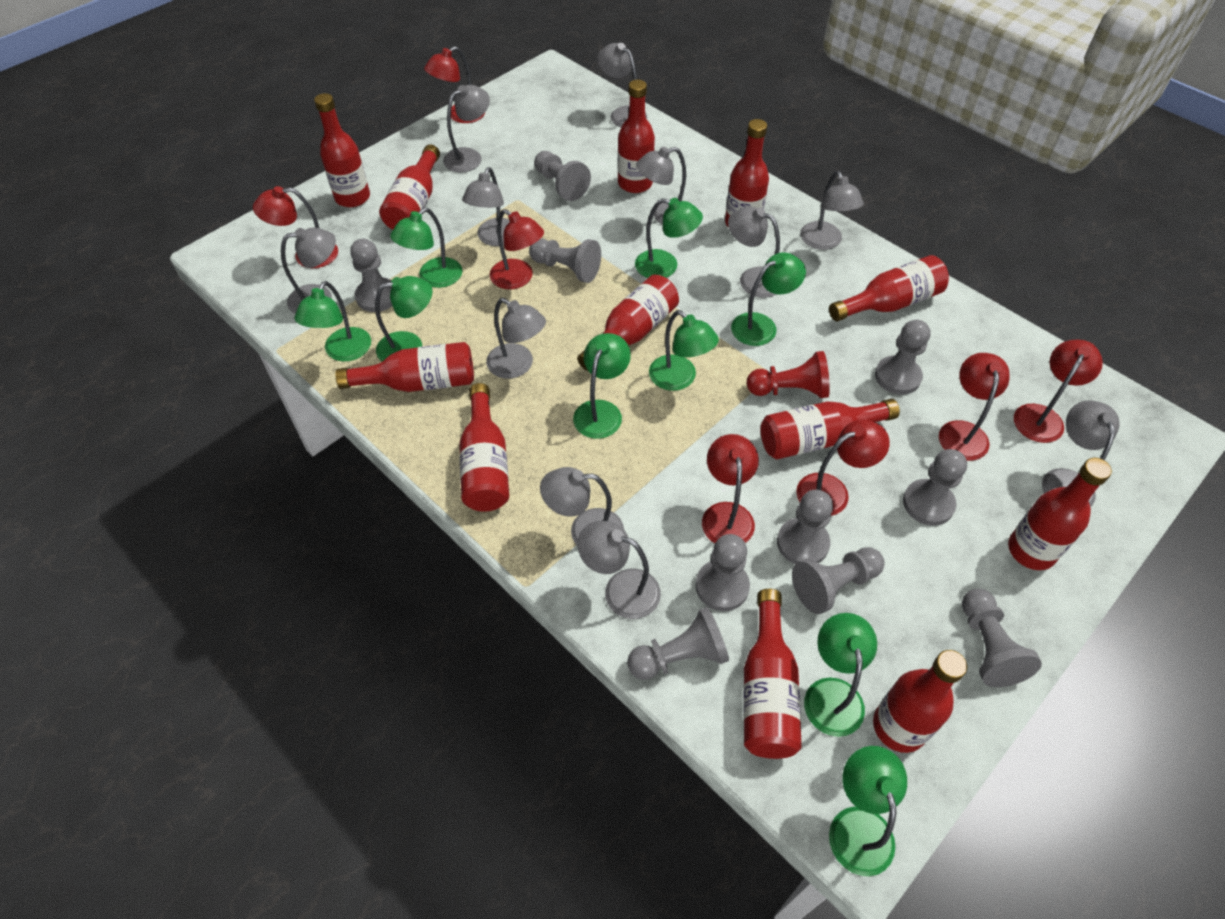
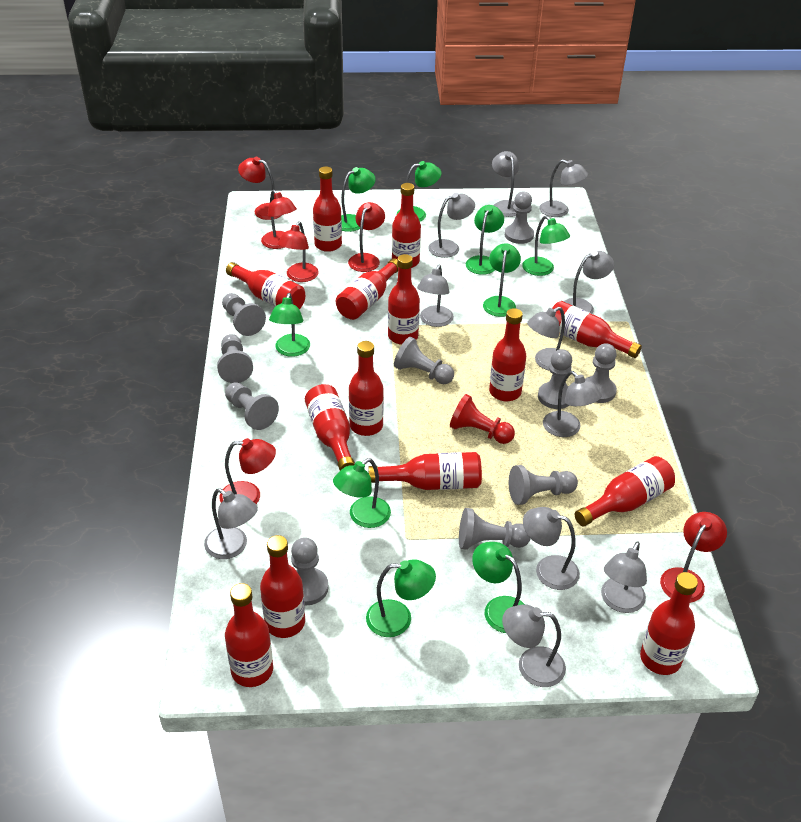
red bottle: [314,93,370,207] [335,342,474,392] [379,144,440,230] [459,383,509,512] [577,274,679,371] [618,80,655,193] [725,119,769,228] [743,589,802,759] [760,399,900,459] [829,255,949,321] [873,650,967,753] [1008,458,1112,570] = 12 -> [225,583,273,687] [226,262,305,309] [260,535,305,638] [305,384,355,470] [313,167,342,252] [336,258,398,320] [349,341,384,436] [368,452,482,490] [388,254,420,345] [392,183,421,268] [489,308,526,401] [552,301,642,358] [575,456,675,526] [640,572,698,675] = 14
red lamp: [253,186,338,268] [424,46,485,123] [490,209,544,289] [702,434,759,543] [796,420,890,516] [939,353,1010,461] [1014,340,1103,443] = 7 -> [219,438,276,504] [238,157,282,220] [261,190,297,249] [278,222,319,282] [348,202,385,272] [660,512,727,603] = 6

